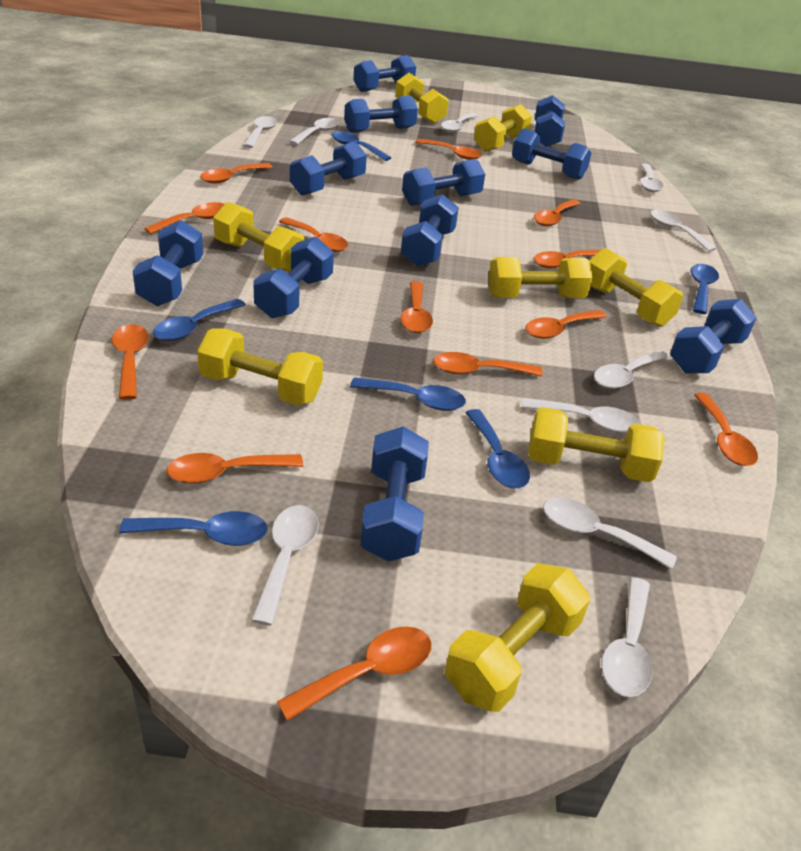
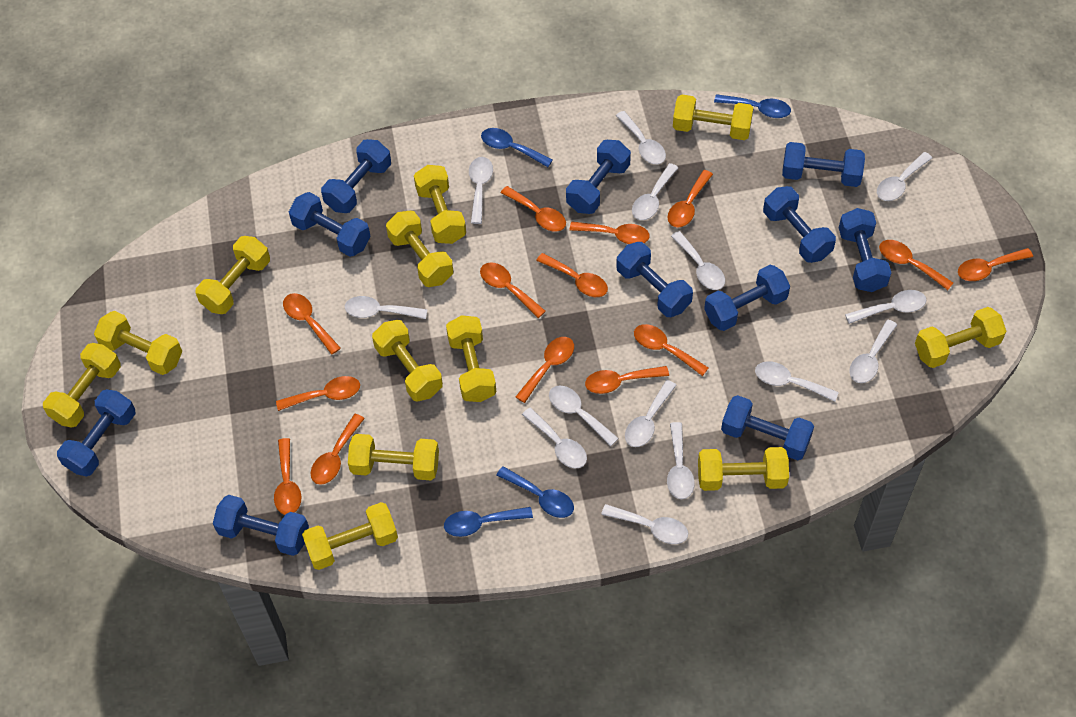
blue spoon: [119,511,268,546] [153,299,246,341] [331,131,391,161] [350,377,466,411] [466,409,530,488] [690,264,719,314] = 6 -> [444,507,533,537] [481,128,553,167] [497,466,574,518] [714,94,791,118] = 4
orange spoon: [112,324,149,400] [144,202,224,234] [166,453,303,484] [200,163,273,184] [277,627,432,721] [279,217,348,252] [400,281,433,333] [415,139,482,160] [433,352,543,376] [525,310,607,339] [533,250,600,268] [534,199,581,226] [694,393,758,466] = 13 -> [274,438,301,515] [276,376,360,411] [283,293,341,355] [311,414,365,485] [480,262,546,318] [500,186,566,232] [516,337,574,403] [536,253,608,297] [569,222,650,244] [585,366,669,394] [634,324,708,376] [668,170,713,228] [879,240,953,290] [958,248,1033,281] = 14
white spoon: [243,116,277,148] [251,505,319,626] [289,118,339,145] [441,113,478,132] [521,398,640,433] [543,498,677,569] [594,350,669,389] [601,577,652,697] [640,163,664,192] [650,210,716,252] = 10 -> [345,296,427,319] [469,157,493,224] [522,407,587,468] [549,385,619,446] [601,504,688,544] [616,111,666,164] [625,380,676,447] [632,163,678,220] [667,422,695,499] [671,231,725,290] [755,361,839,402] [845,290,926,324] [849,320,897,383] [877,152,932,201] = 14
yellow dumbbell: [197,329,323,405] [213,202,305,272] [395,73,449,124] [445,563,590,712] [474,104,532,152] [488,257,593,298] [528,407,665,482] [589,248,683,327] = 8 -> [43,343,121,428] [94,311,182,375] [196,236,270,314] [302,502,398,570] [348,434,439,480] [372,320,443,402] [386,211,453,287] [414,165,466,244] [446,315,496,402] [673,94,753,140] [698,447,789,491] [915,307,1006,368] = 12

